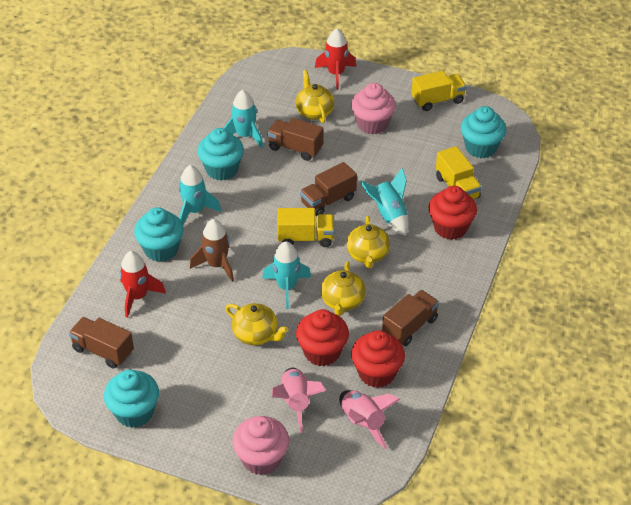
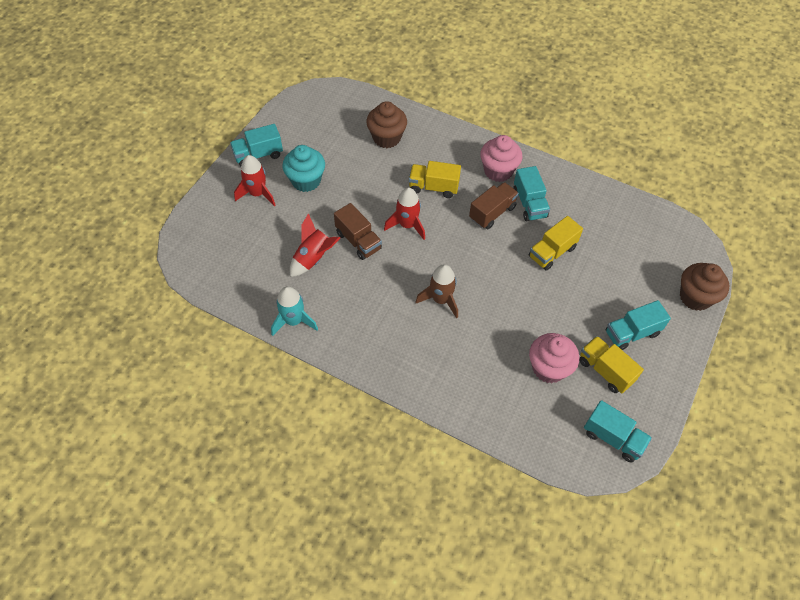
brown cupcake: none = 0 -> [366,101,407,148] [680,263,729,311] = 2
brown truck: [69,317,134,369] [267,118,324,161] [300,162,357,216] [382,290,439,346] = 4 -> [334,203,382,260] [469,182,519,229] = 2
pink rocket: [271,368,326,433] [339,390,401,449] = 2 -> none = 0
red cupcake: [296,309,349,366] [351,330,405,388] [429,186,477,240] = 3 -> none = 0
red rocket: [119,251,166,318] [315,28,356,90] = 2 -> [234,155,275,206] [290,213,340,277] [384,188,425,240] = 3
turquoise cupcake: [104,369,159,428] [134,207,183,262] [197,128,244,181] [461,106,506,158] = 4 -> [282,145,325,192] = 1
turquoise rocket: [179,165,221,224] [224,90,263,148] [262,241,311,309] [361,168,409,236] = 4 -> [271,286,318,336] = 1
turquoise truck: none = 0 -> [230,124,283,166] [513,166,550,221] [584,400,652,463] [606,300,671,350] = 4
yellow teapot: [225,303,289,345] [295,70,334,123] [321,261,366,316] [347,216,390,268] = 4 -> none = 0

